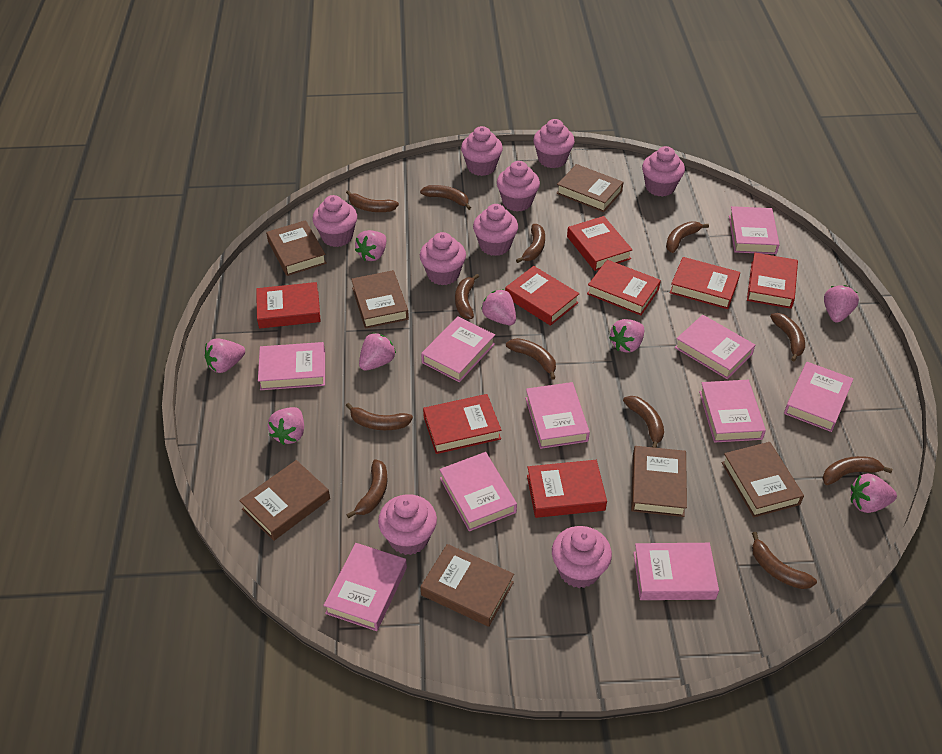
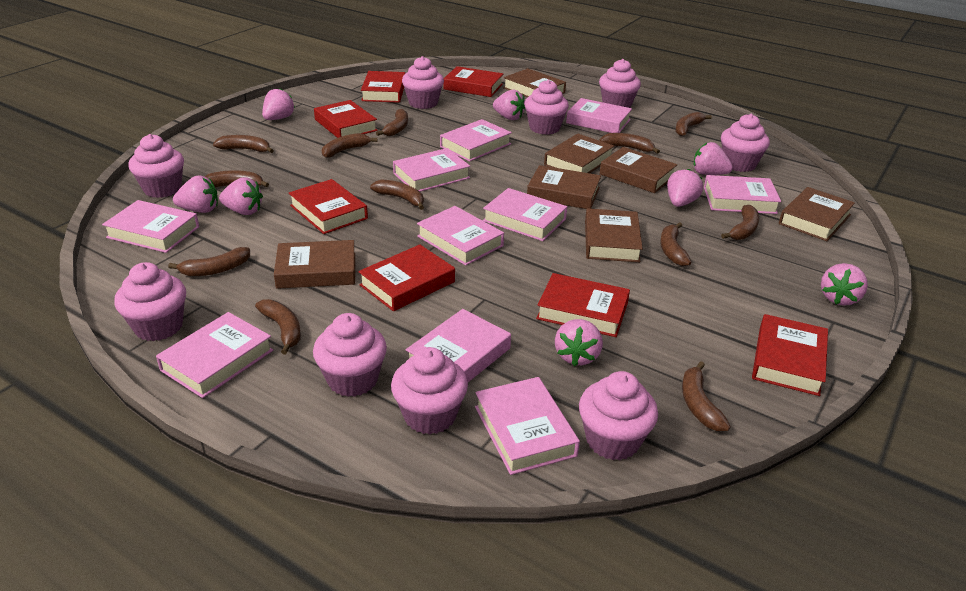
red book: [256,282,321,329] [423,394,501,454] [505,266,580,326] [527,460,607,518] [567,216,633,271] [587,260,661,316] [670,257,740,309] [747,253,798,309] = 8 -> [289,179,368,234] [314,100,378,138] [358,244,455,311] [361,71,405,103] [443,66,503,97] [536,273,630,337] [752,314,828,396] = 7

